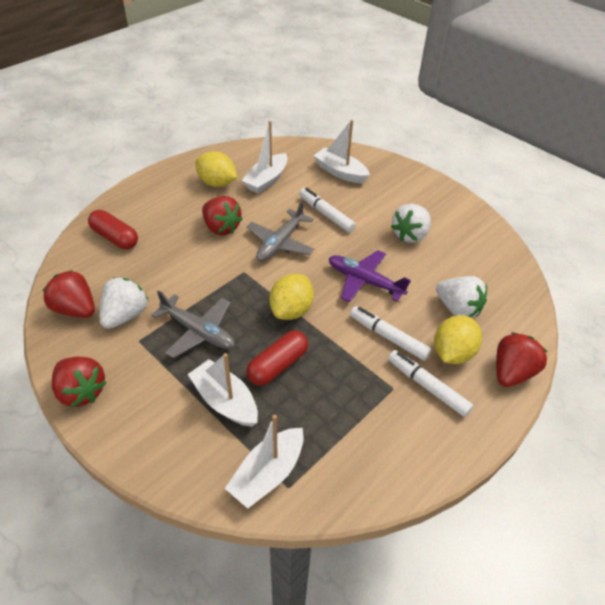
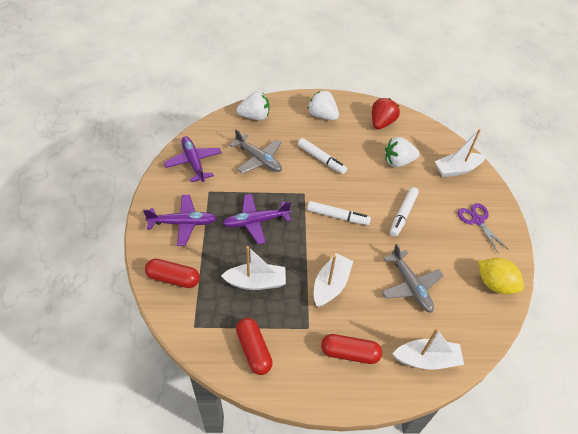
purple plane: [329,250,411,302] = 1 -> [143,195,217,246] [164,136,222,182] [222,194,291,244] = 3
purple scissors: none = 0 -> [458,203,509,254] = 1
red capsule: [88,210,138,249] [246,330,308,386] = 2 -> [145,259,200,288] [236,318,273,375] [321,334,382,364] = 3
red strawberry: [43,270,95,318] [52,357,107,408] [202,196,243,235] [496,332,547,387] = 4 -> [372,98,400,130] = 1
yellow lemon: [195,151,237,187] [269,274,314,320] [434,315,482,364] = 3 -> [478,258,524,294] = 1

